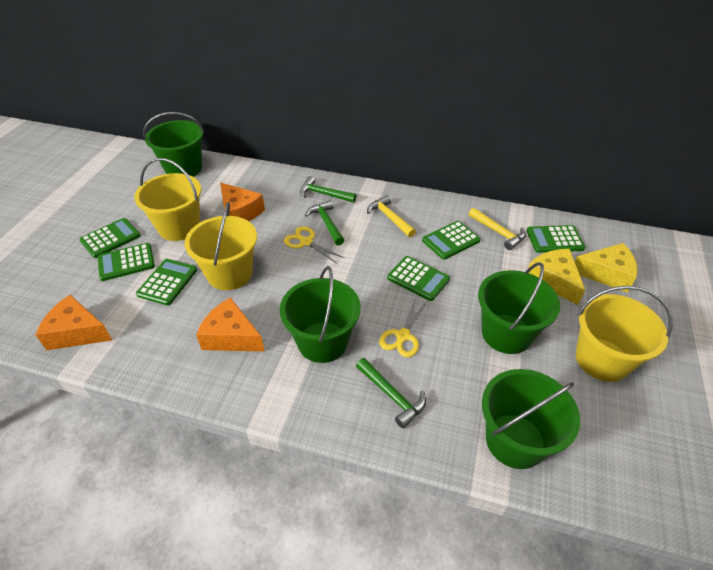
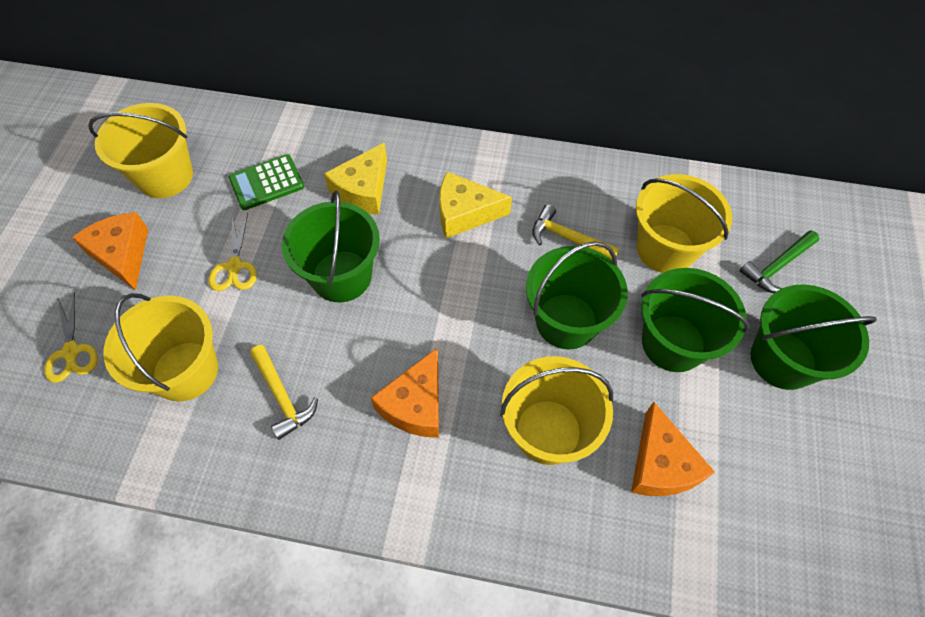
green calculator: [79,218,141,258] [97,243,155,281] [136,259,197,306] [387,256,450,301] [422,221,481,260] [526,225,585,253] = 6 -> [229,154,304,210] = 1
green hammer: [300,176,356,203] [305,200,344,246] [356,358,426,428] = 3 -> [740,230,819,293] = 1
yellow bucket: [134,158,201,241] [184,202,257,290] [576,285,672,382] = 3 -> [88,103,193,198] [103,293,218,402] [500,356,613,465] [636,174,732,273] = 4

